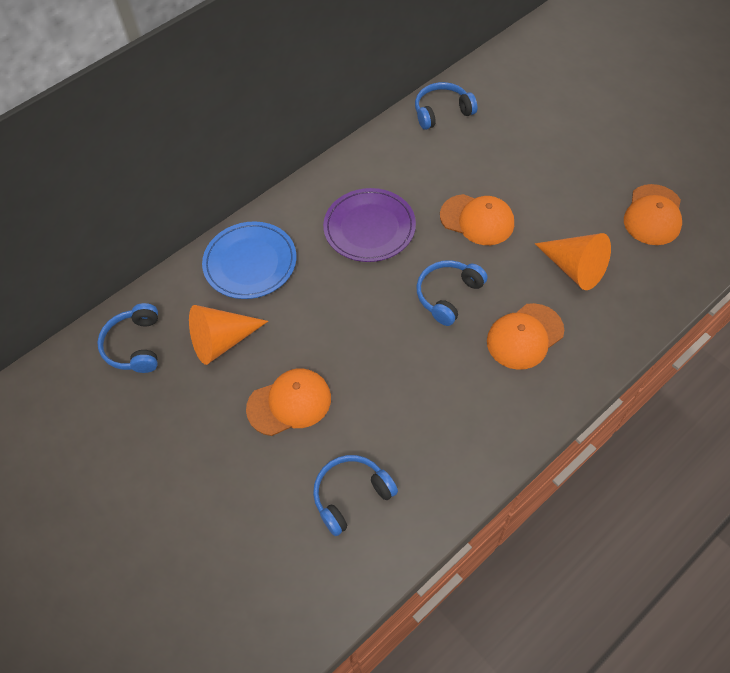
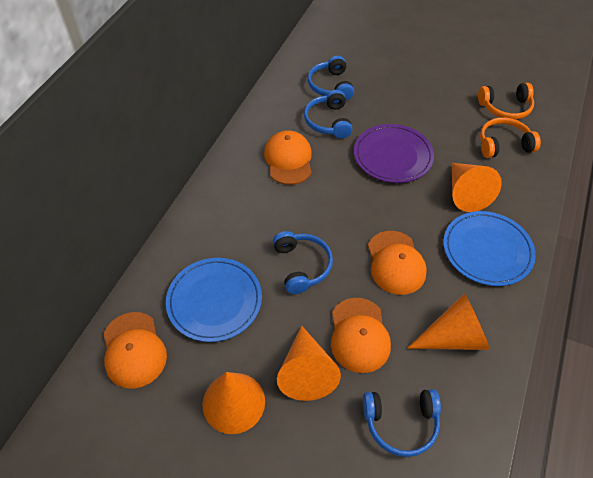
blue plate: [202,221,296,299] = 1 -> [166,258,262,342] [443,211,536,286] = 2
orange cone: [189,305,268,365] [535,233,611,290] = 2 -> [203,372,265,434] [277,326,341,401] [407,293,490,350] [452,163,502,212] = 4
orange headphones: none = 0 -> [478,83,534,120] [480,117,541,158] = 2

